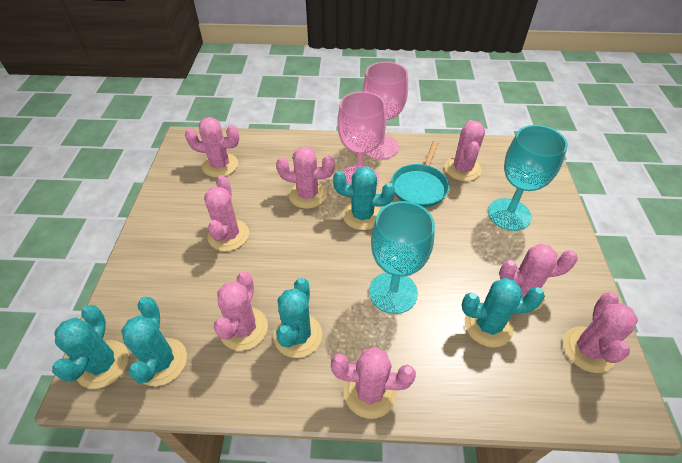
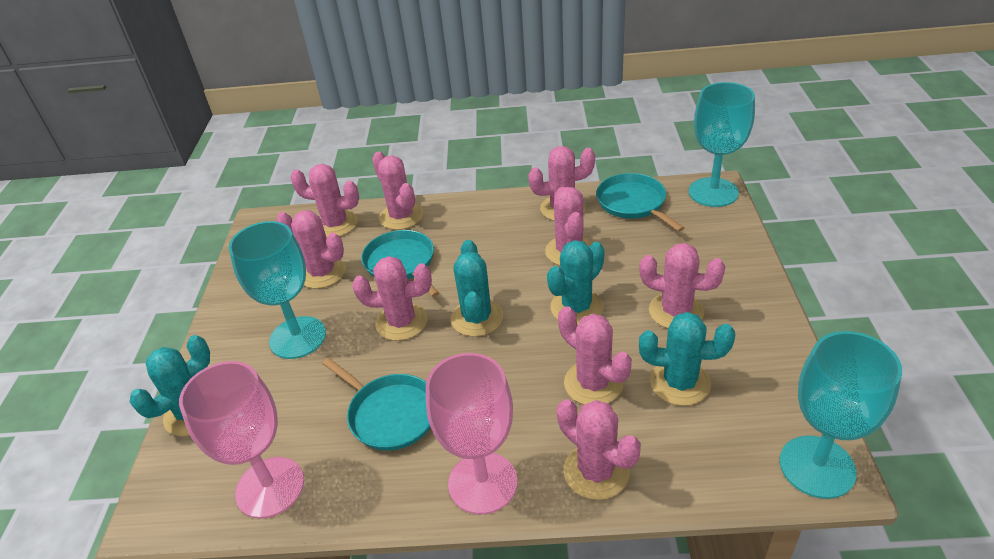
pink cactus: [185,117,239,177] [204,175,249,251] [214,271,268,351] [276,146,335,209] [331,347,416,419] [445,120,485,181] [499,244,578,311] [563,292,638,373] = 8 -> [276,210,346,289] [290,164,359,238] [352,256,432,341] [372,152,423,230] [528,146,595,221] [545,187,592,266] [557,399,641,500] [558,306,632,405] [639,243,726,328] = 9
turquoise cactus: [52,305,129,389] [121,297,187,386] [273,278,322,358] [333,167,395,230] [462,278,545,347] = 5 -> [130,335,210,436] [451,240,503,337] [547,240,604,326] [639,312,735,406] = 4
turquoise goblet: [369,201,435,314] [488,125,568,231] = 2 -> [229,221,326,359] [689,82,755,207] [780,331,902,499] = 3
turquoise pan: [391,141,449,207] = 1 -> [322,358,431,451] [361,230,439,297] [596,173,684,232] = 3

